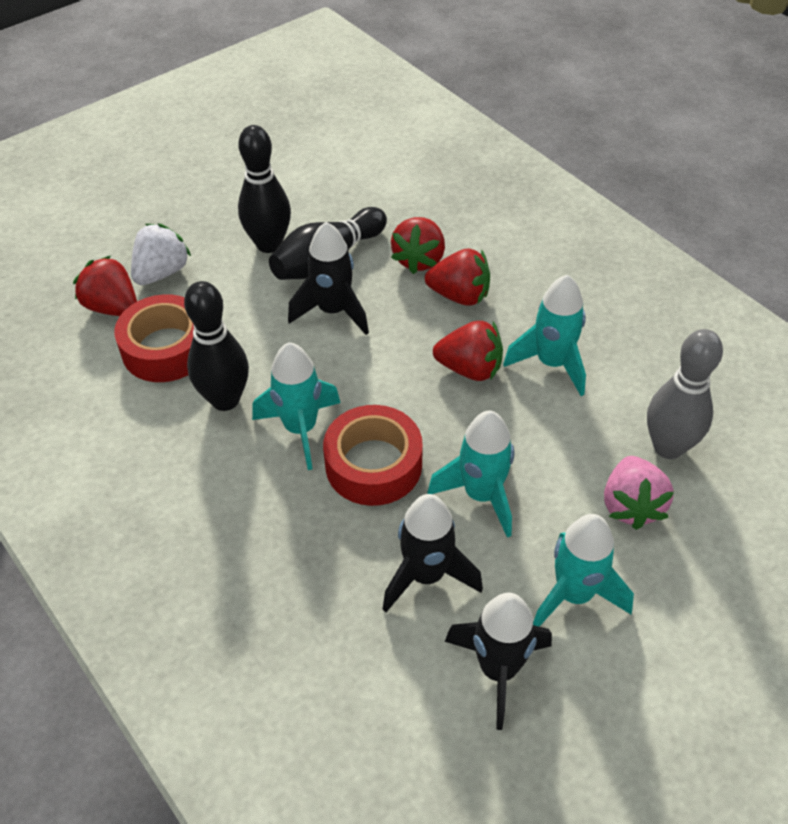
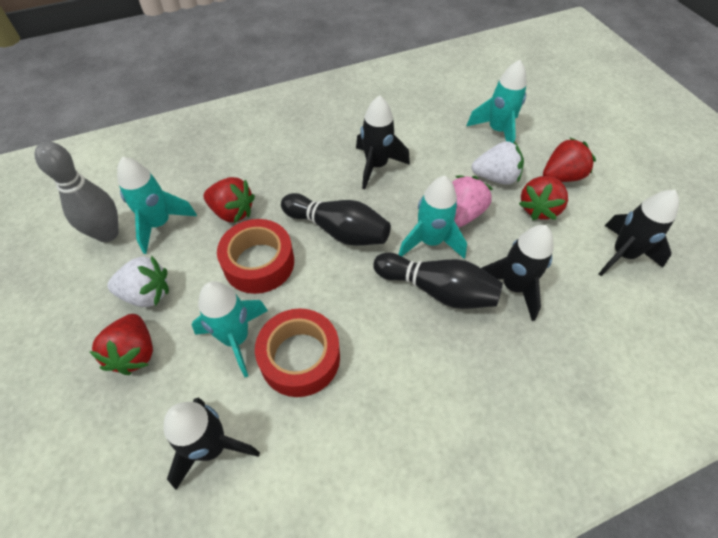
black bowling pin: [184,281,249,411] [238,125,291,253] [269,207,387,280] = 3 -> [281,193,391,246] [373,253,503,309] = 2
black rocket: [288,222,369,335] [383,494,483,612] [445,593,552,730] = 3 -> [164,397,260,490] [356,95,410,189] [481,225,553,321] [599,190,679,276] = 4
white strawberry: [131,224,191,285] = 1 -> [107,256,169,307] [472,141,524,185] = 2

